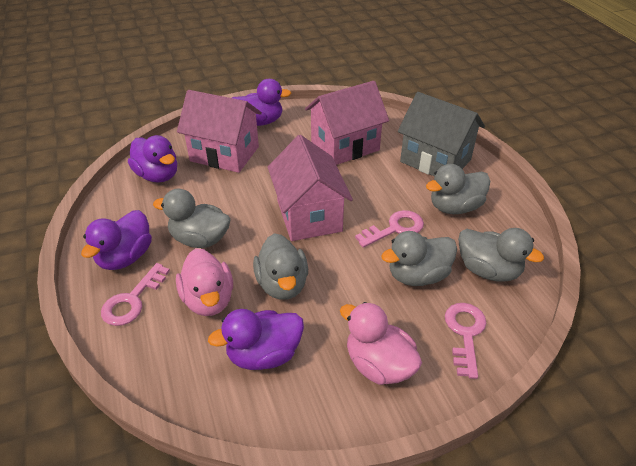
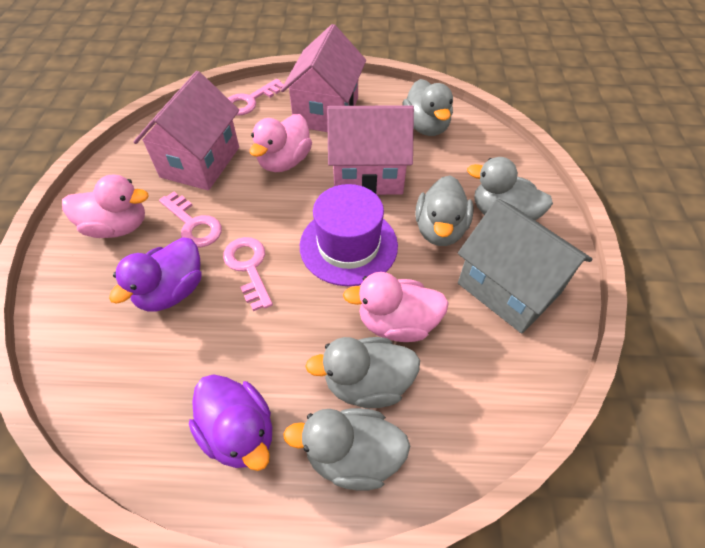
pink duck: [176,248,233,316] [340,302,422,385] = 2 -> [62,175,149,238] [250,114,312,172] [343,272,449,342] = 3
purple duck: [81,210,152,270] [128,135,177,182] [208,309,304,370] [232,79,291,126] = 4 -> [109,237,202,312] [189,374,272,471] = 2
purple hat: none = 0 -> [300,184,398,286] = 1

